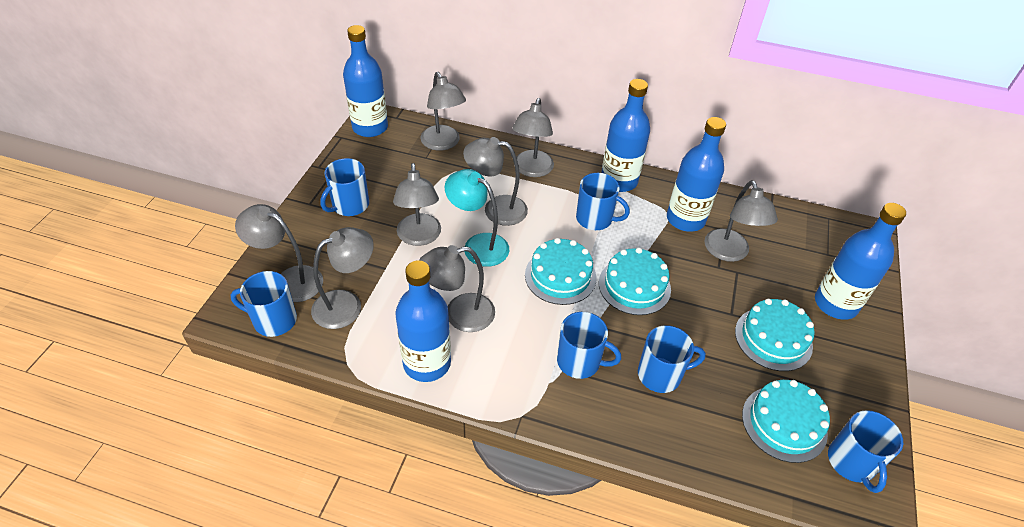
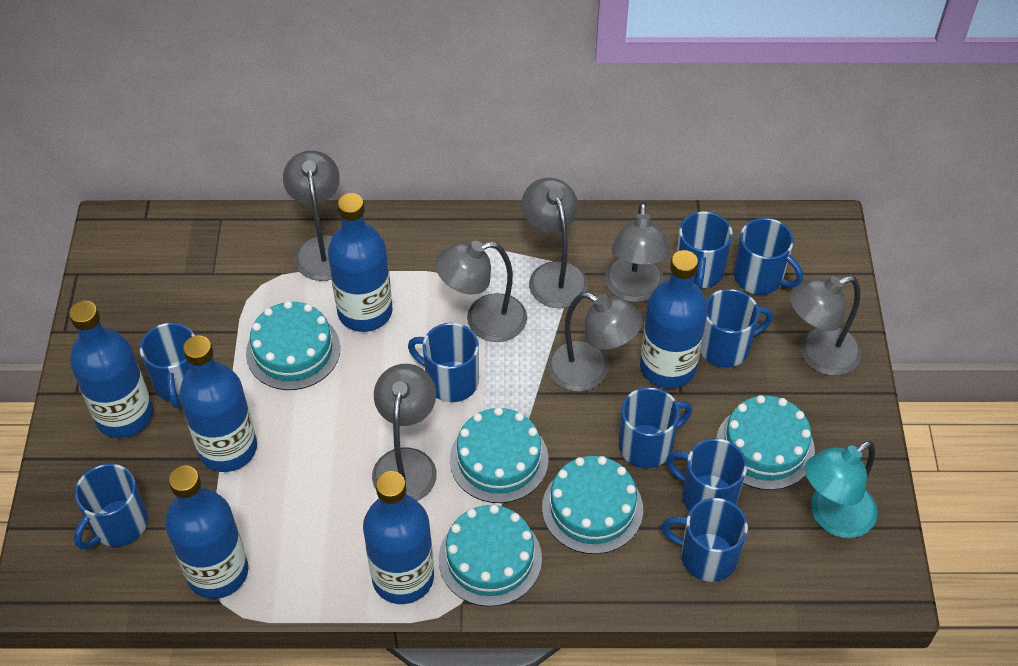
blue bottle: [343,25,388,137] [395,260,451,382] [601,79,650,192] [667,117,726,232] [815,203,906,320] = 5 -> [69,301,153,438] [165,466,248,599] [179,335,257,472] [328,193,393,332] [363,471,434,604] [640,250,707,389] = 6
blue mug: [230,271,297,337] [320,158,369,216] [557,312,621,379] [576,173,630,230] [638,325,706,393] [828,410,903,493] = 6 -> [74,464,148,549] [140,323,195,408] [408,323,479,402] [619,387,692,468] [661,498,748,582] [666,438,747,511] [677,211,733,290] [700,289,773,368] [734,218,803,295] = 9
grey lamp: [235,204,323,302] [311,227,374,329] [393,163,441,246] [419,245,495,332] [421,72,466,151] [463,137,528,226] [512,98,554,177] [704,180,778,262] = 8 -> [283,151,340,281] [372,364,437,501] [435,241,527,342] [522,178,588,308] [547,292,643,392] [605,203,670,302] [790,276,862,376] = 7
turquoise cake: [525,238,596,305] [599,248,671,315] [735,299,815,371] [742,380,830,463] = 4 -> [246,301,340,390] [439,505,542,607] [450,407,549,503] [542,456,643,554] [716,395,815,490] = 5

